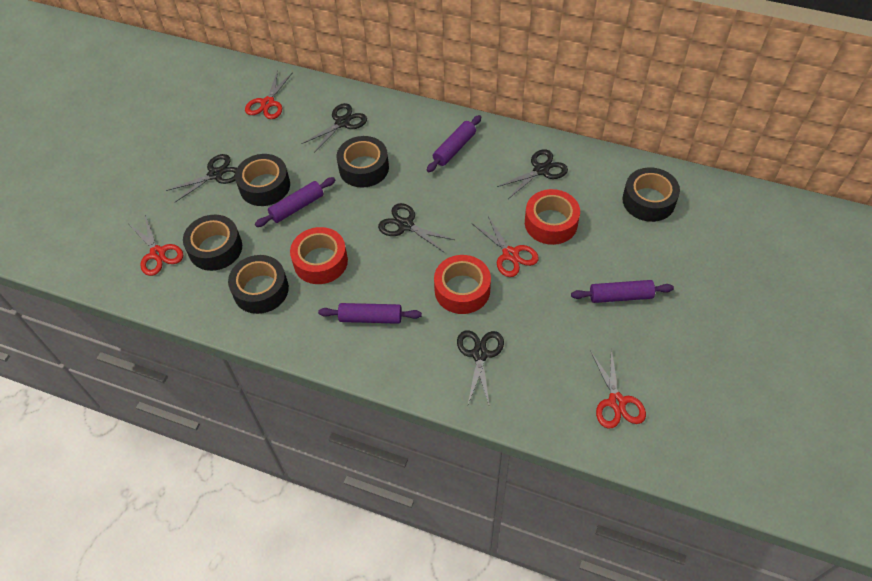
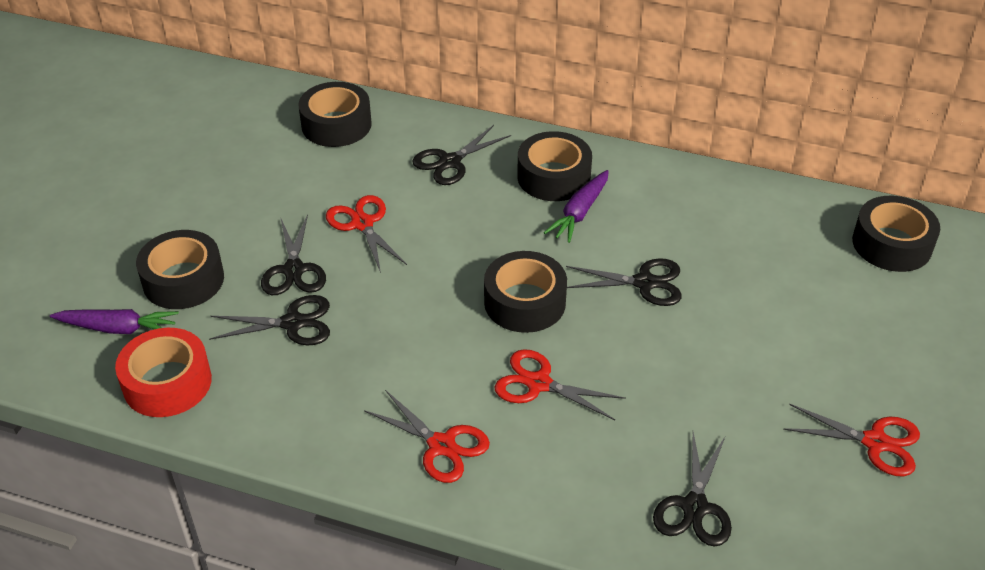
purple carrot: none = 0 -> [50,309,179,334] [544,170,609,243] = 2
purple rolling pin: [255,177,335,227] [318,303,422,324] [427,115,481,172] [571,280,674,303] = 4 -> none = 0
red tape: [290,227,348,284] [434,255,491,314] [525,189,580,245] = 3 -> [115,328,212,417] = 1

